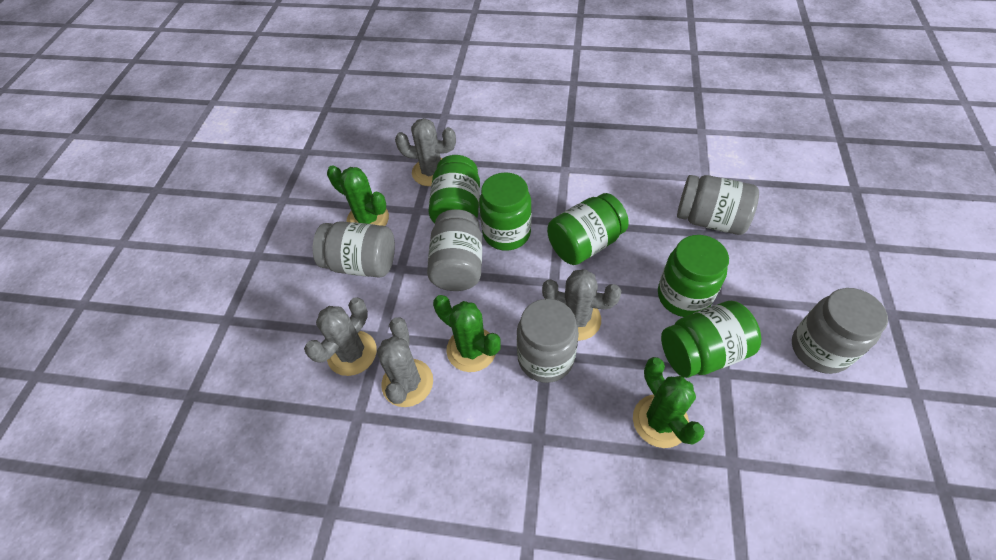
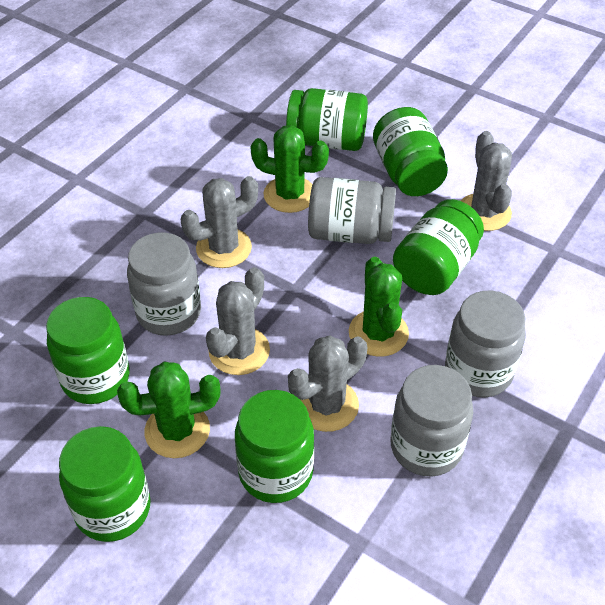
green jar: [428,155,480,223] [479,172,532,251] [547,193,629,265] [658,235,729,317] [661,301,761,378] = 5 -> [46,297,130,404] [59,426,151,542] [235,390,314,503] [286,88,368,151] [373,107,448,196] [393,199,484,295] = 6
grey jar: [313,221,395,278] [427,209,482,291] [517,299,579,383] [677,175,759,235] [792,288,888,374] = 5 -> [127,233,201,336] [308,177,396,244] [391,365,473,476] [445,291,526,397] = 4

